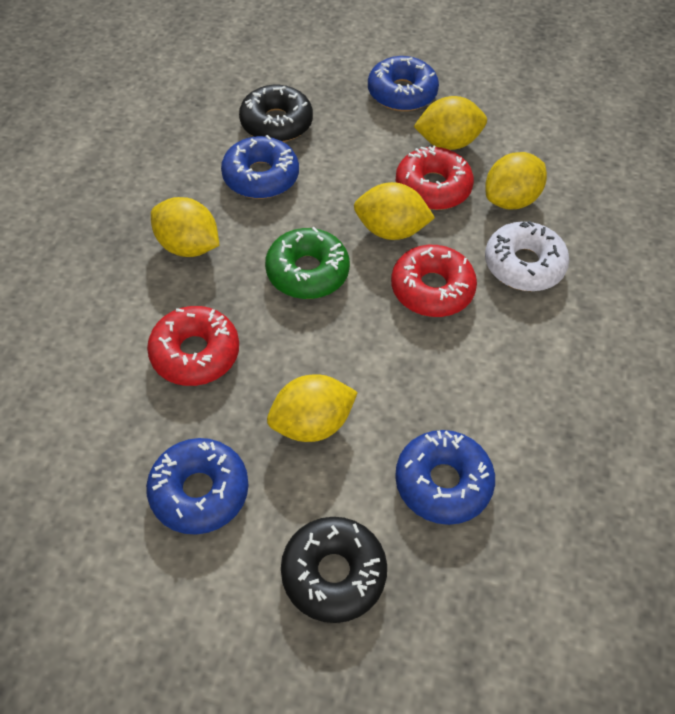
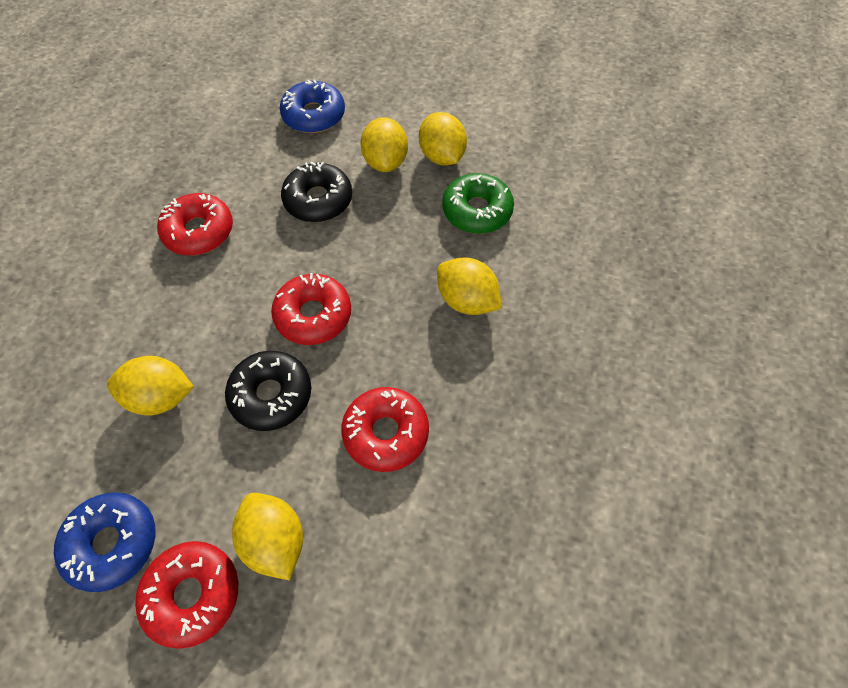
blue donut: [146,438,249,535] [221,135,299,199] [368,56,439,111] [395,430,495,525] = 4 -> [54,492,155,592] [280,79,345,133] = 2
red donut: [147,306,239,386] [391,245,477,317] [395,145,474,210] = 3 -> [135,541,238,649] [157,193,233,255] [271,273,351,345] [341,387,429,472] = 4
white donut: [485,221,569,291] = 1 -> none = 0

